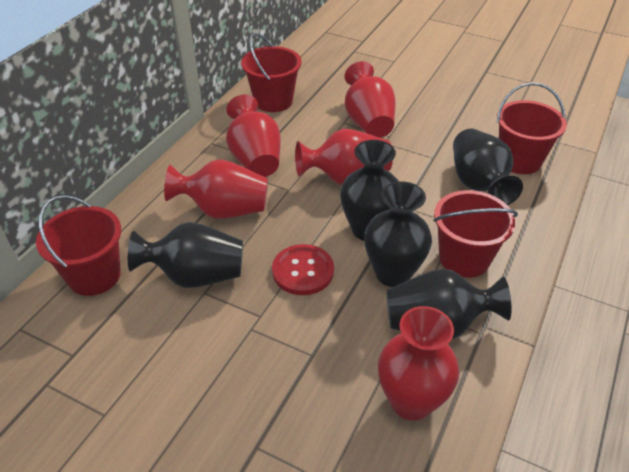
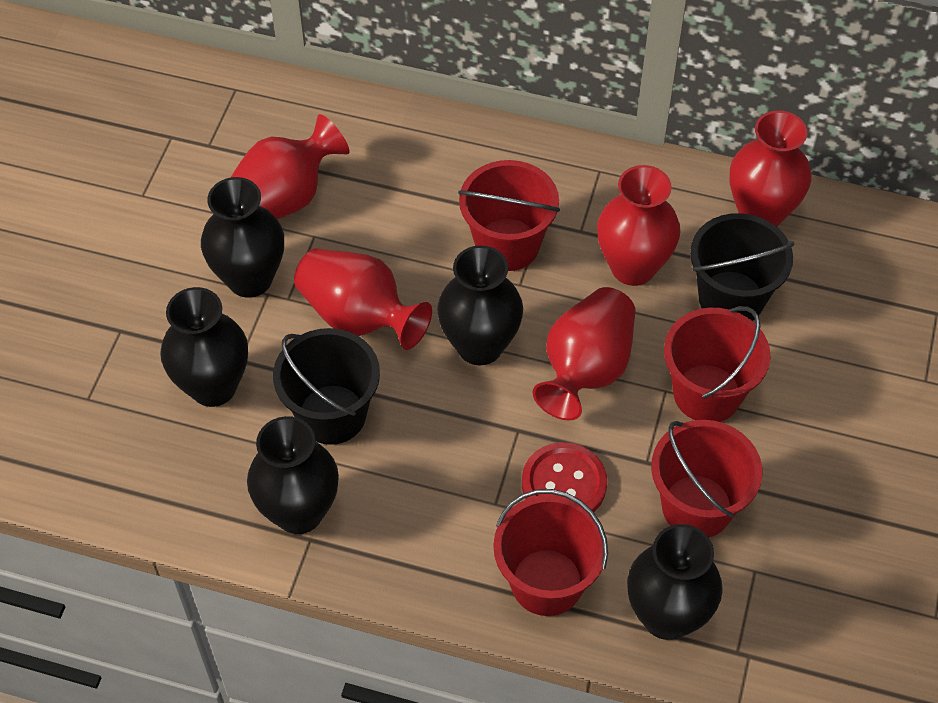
black bucket: none = 0 -> [273,328,380,445] [690,213,794,321] = 2

